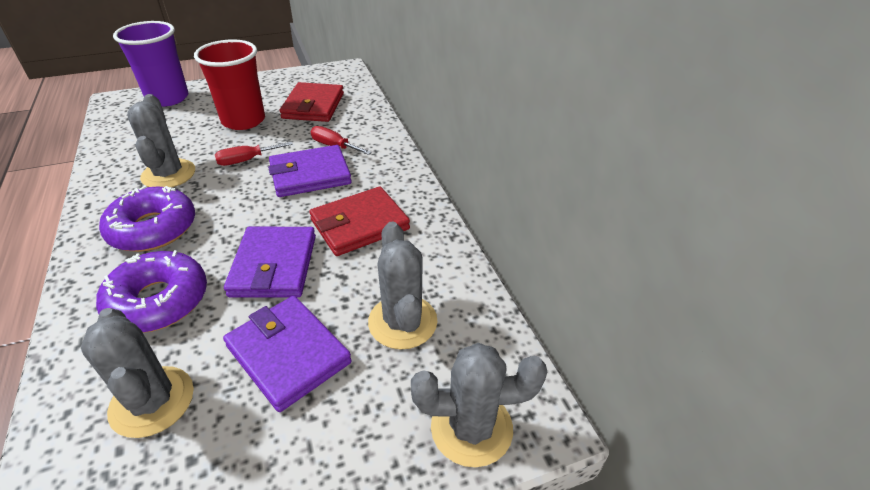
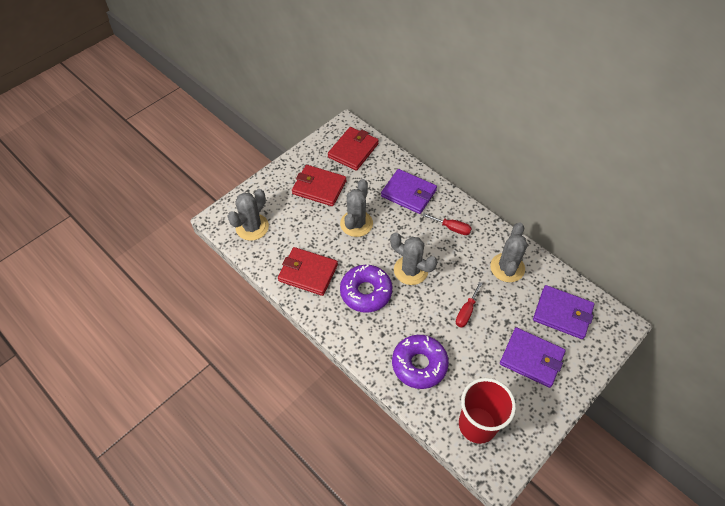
purple cup: [113,21,188,107] = 1 -> none = 0
red wallet: [279,82,344,122] [309,186,410,256] = 2 -> [278,247,338,296] [292,165,346,206] [328,127,379,171] = 3

